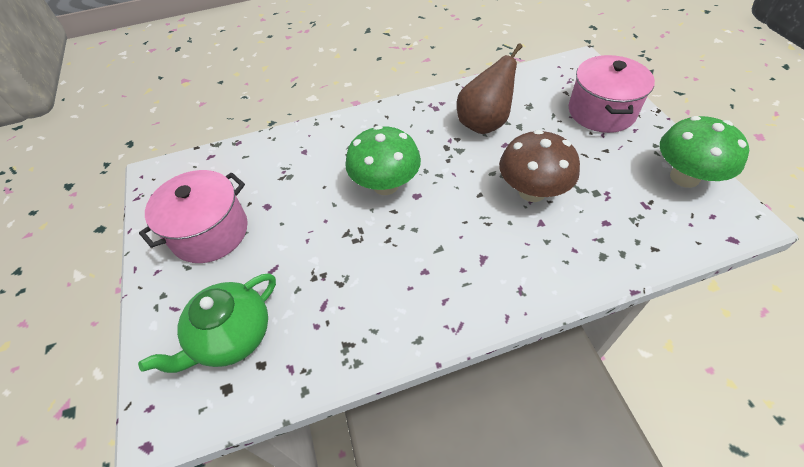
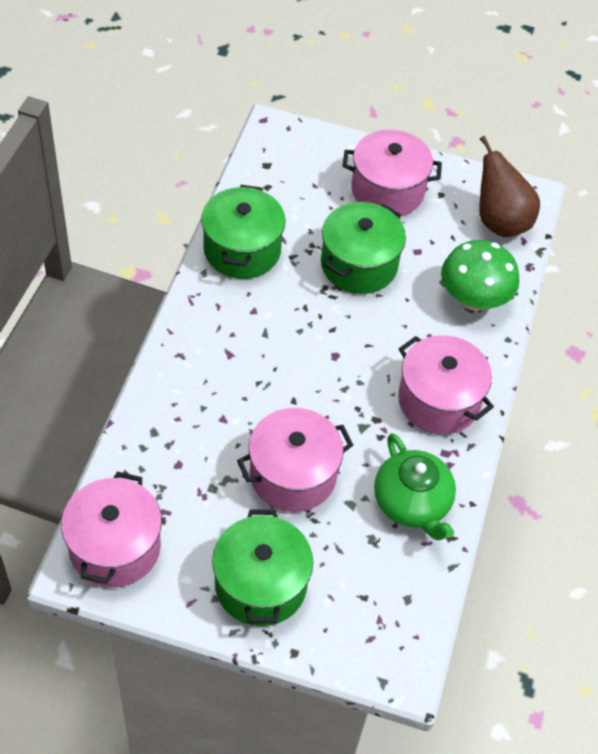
brown mushroom: [499,130,580,202] = 1 -> none = 0
green mushroom: [345,125,421,195] [660,116,749,188] = 2 -> [441,240,519,311] = 1
green pot: none = 0 -> [201,185,286,279] [212,509,313,626] [321,202,406,294] = 3
pink pot: [139,170,248,263] [569,55,655,133] = 2 -> [61,472,162,587] [237,408,353,512] [343,130,442,216] [398,335,494,434] = 4

